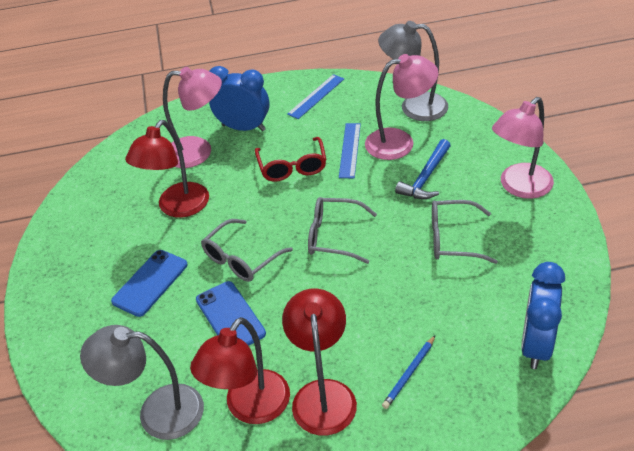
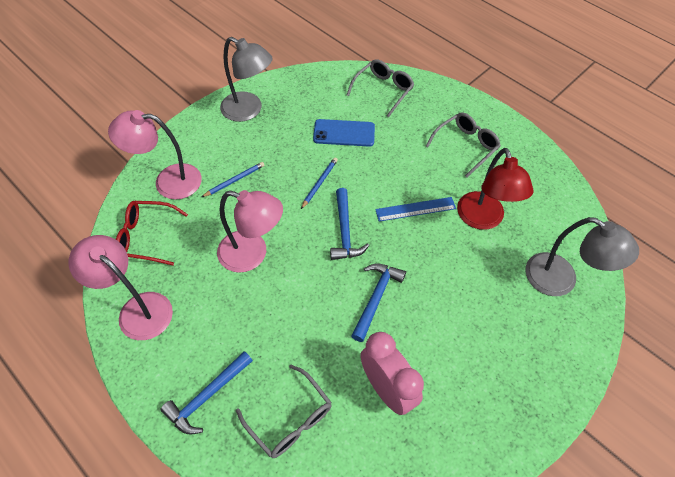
blue clock: [209,66,269,131] [521,262,565,369] = 2 -> none = 0
blue hammer: [395,139,451,199] = 1 -> [161,351,253,435] [330,188,369,260] [351,263,406,342] = 3
blue pencil: [382,336,435,409] = 1 -> [202,162,264,197] [301,158,338,209] = 2
blue phone: [111,250,188,317] [196,281,266,346] = 2 -> [313,119,375,147] = 1
blue ruler: [287,74,344,119] [339,123,361,178] = 2 -> [375,197,456,222] = 1
pink clock: none = 0 -> [360,332,424,415] = 1
red lamp: [125,120,209,217] [190,317,290,424] [282,289,357,435] = 3 -> [457,148,534,230] = 1

